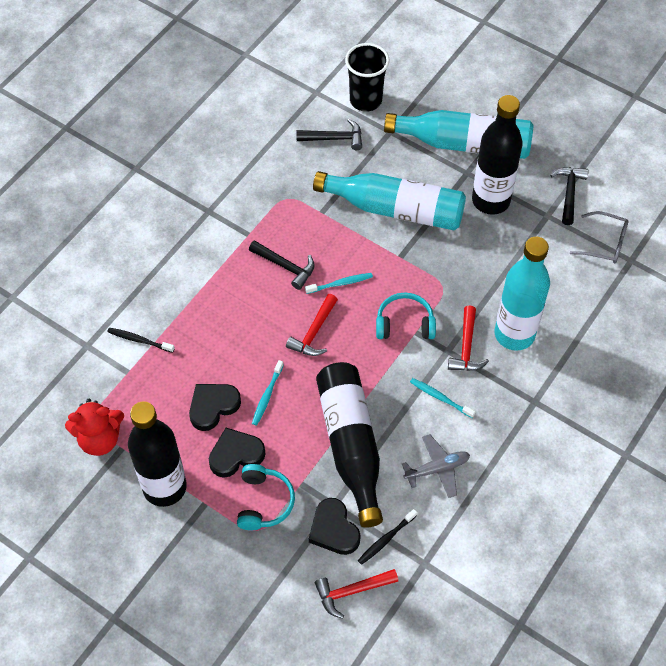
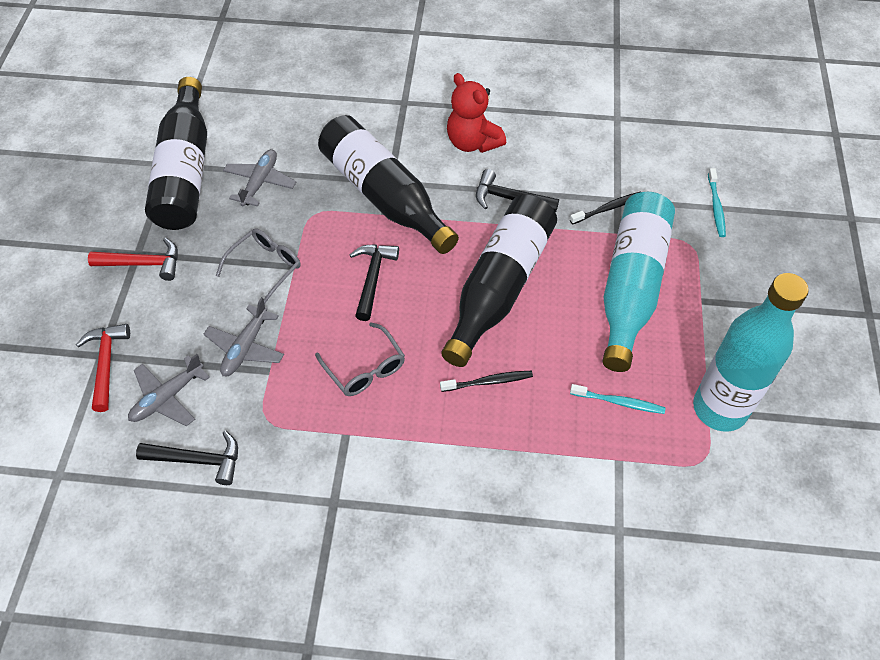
black cup: [345,43,390,112] = 1 -> none = 0
black heart: [189,384,241,431] [209,428,266,478] [309,498,361,555] = 3 -> none = 0
grey glasses: [570,211,629,263] = 1 -> [216,229,301,304] [315,323,405,396] = 2
grey plane: [402,434,470,498] = 1 -> [128,354,210,426] [204,297,284,376] [223,149,296,207] = 3
red hammer: [286,294,338,356] [315,569,398,619] [448,306,489,371] = 3 -> [76,324,130,412] [88,238,178,281] = 2
turquoise bottle: [313,171,466,230] [384,110,534,159] [494,237,550,351] = 3 -> [603,192,675,372] [693,273,809,432] = 2
turquoise headphones: [237,464,295,530] [376,293,436,339] = 2 -> none = 0
turquoise toothbrush: [252,360,284,426] [305,273,373,294] [410,378,475,418] = 3 -> [570,384,665,414] [708,168,726,237] = 2

